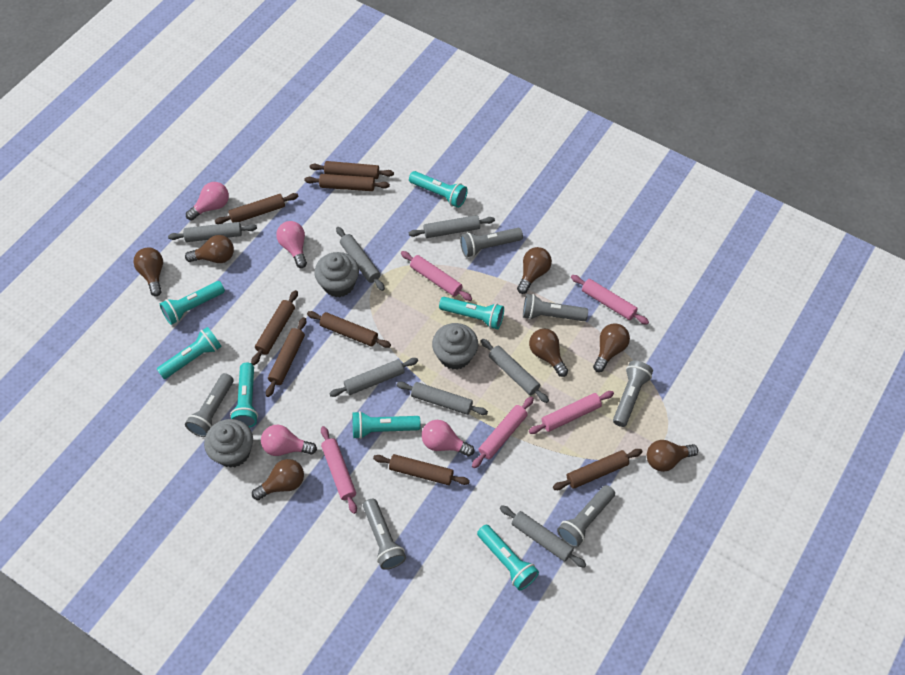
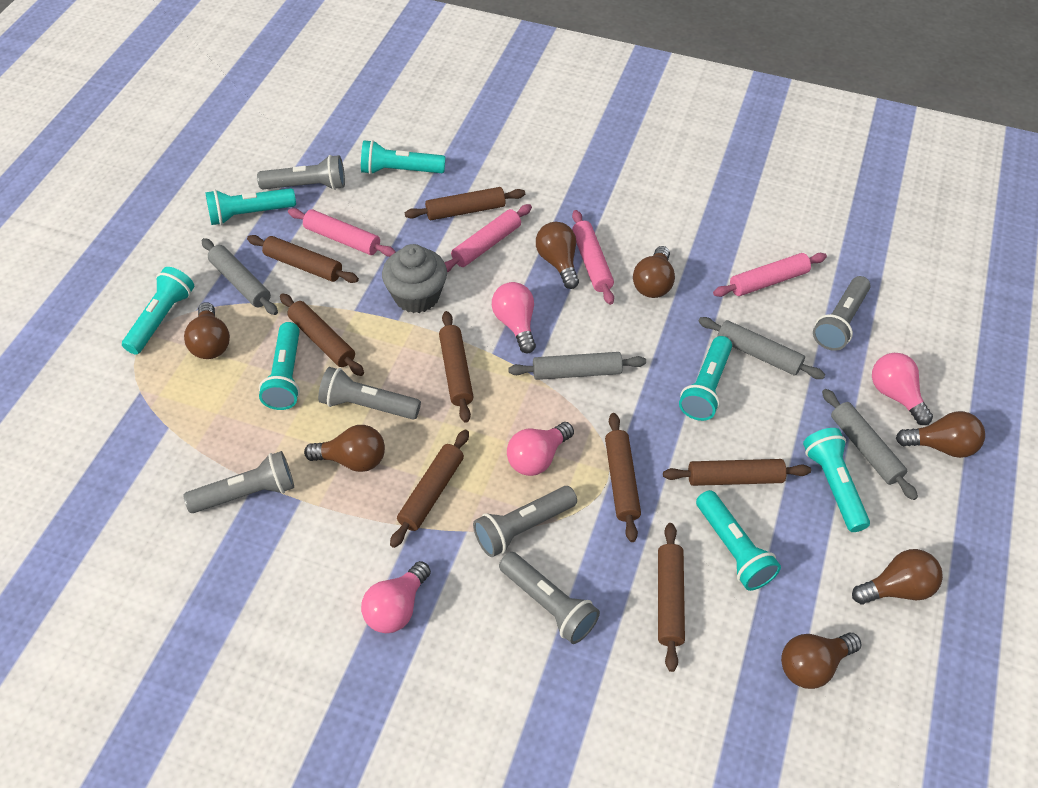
grey cupcake: [204,419,253,468] [315,252,359,297] [432,323,478,370] = 3 -> [382,244,447,313] = 1
grey rolling pin: [168,222,257,242] [329,358,418,397] [336,227,385,291] [397,382,488,415] [409,215,495,238] [481,339,549,403] [500,505,586,568] = 7 -> [202,238,278,315] [508,352,646,380] [698,317,825,379] [822,389,918,500] = 4
pink rolling pin: [321,426,357,514] [401,251,472,301] [472,396,534,468] [529,391,614,434] [571,275,649,325] = 5 -> [288,208,396,257] [444,204,532,272] [572,210,614,305] [713,253,827,297] = 4

